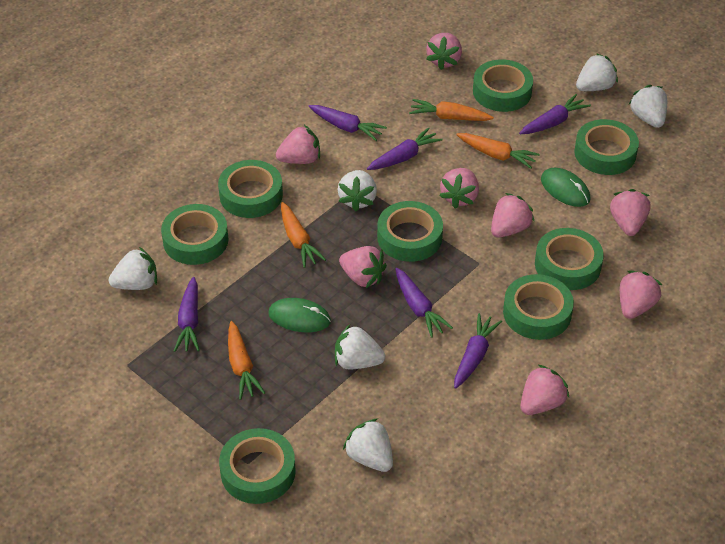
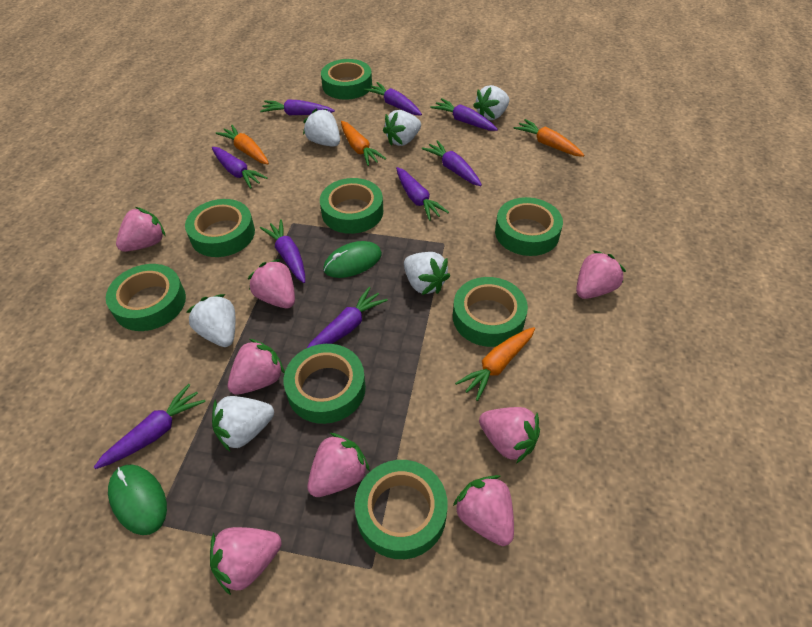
purple carrot: [174,277,200,352] [308,105,387,141] [367,127,443,170] [396,268,453,338] [454,313,502,389] [519,94,591,134] = 6 -> [94,384,206,469] [212,147,268,189] [260,99,335,115] [260,219,305,283] [307,287,388,348] [364,82,422,115] [396,167,449,221] [422,140,482,186] [431,98,498,131] = 9

